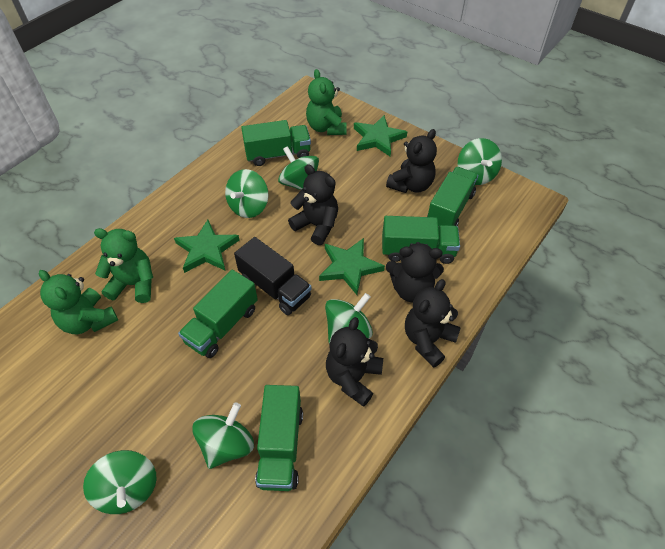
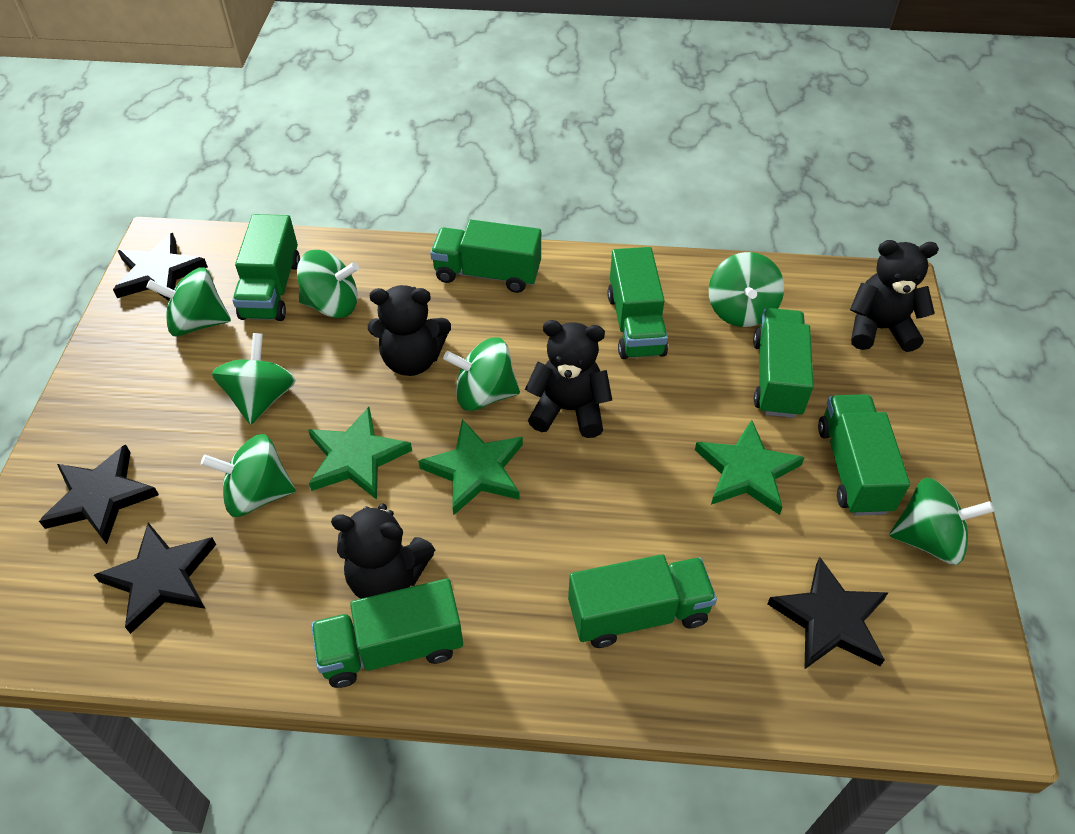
black star: none = 0 -> [39,444,159,544] [94,523,216,634] [113,233,208,301] [767,557,889,670] = 4
black teddy bear: [288,165,338,245] [326,317,383,407] [386,129,437,193] [386,242,444,303] [405,279,461,368] = 5 -> [331,504,435,599] [368,285,451,376] [525,320,612,438] [850,240,939,352] = 4
black truck: [234,237,311,315] = 1 -> none = 0
green spinning top: [83,450,157,514] [192,402,254,469] [225,169,268,218] [278,146,319,190] [325,293,373,344] [458,138,502,185] = 6 -> [146,267,231,337] [201,434,296,517] [212,333,296,425] [297,250,359,318] [443,337,520,411] [709,252,784,327] [889,478,994,565] = 7
green teddy bear: [39,270,118,334] [94,228,153,303] [306,69,347,135] = 3 -> none = 0
green truck: [178,270,258,358] [241,120,311,166] [255,385,303,491] [382,216,460,264] [427,167,478,227] = 5 -> [232,214,300,321] [311,578,463,688] [430,220,541,293] [568,554,717,648] [607,247,668,359] [753,308,814,418] [818,394,910,516] = 7

